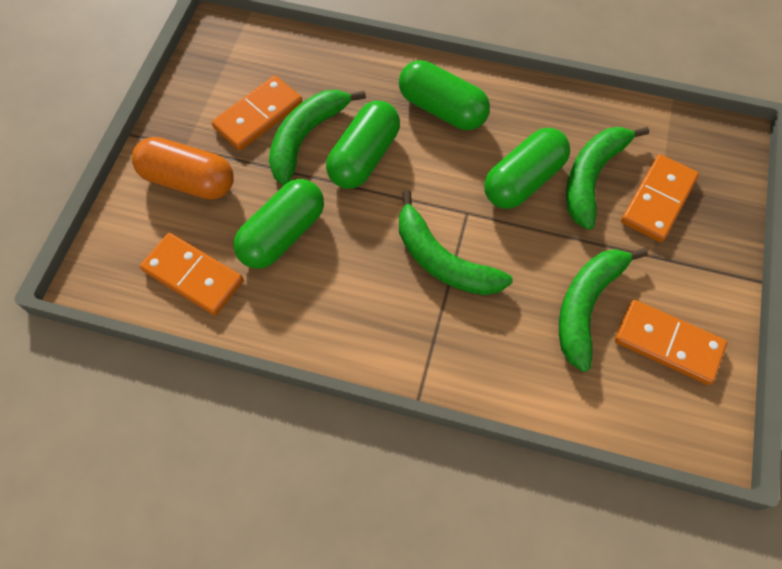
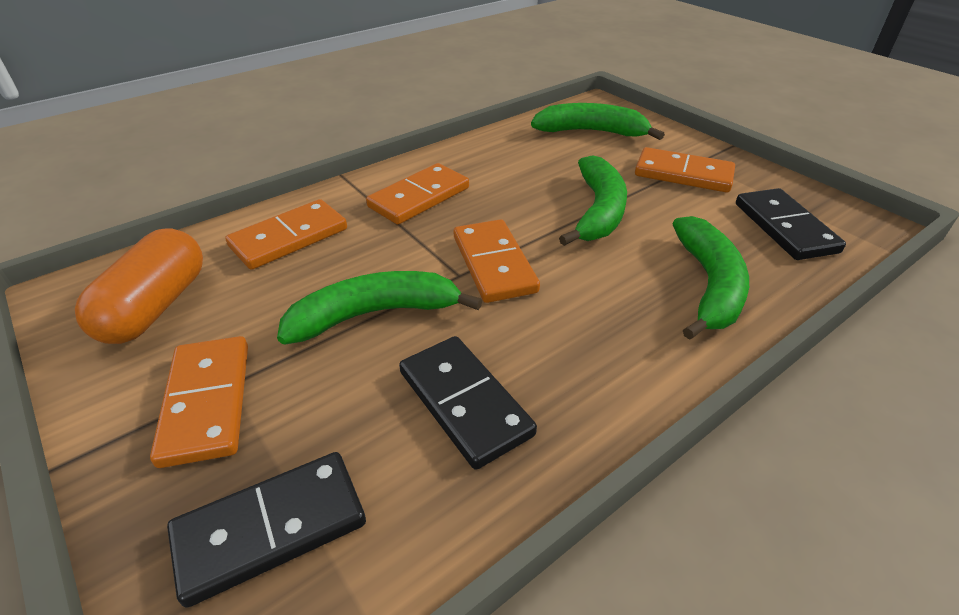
black domino: none = 0 -> [167,452,366,608] [399,336,537,470] [736,188,846,260] = 3
green capsule: [233,179,324,269] [326,101,400,189] [399,60,490,130] [484,128,570,209] = 4 -> none = 0
orange domino: [140,233,244,316] [212,75,303,151] [615,300,727,385] [621,154,699,242] = 4 -> [150,336,248,468] [225,199,347,270] [366,163,469,224] [454,219,540,303] [635,147,735,192] = 5

